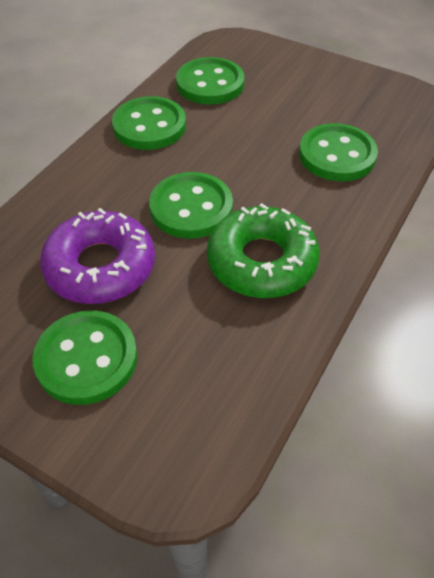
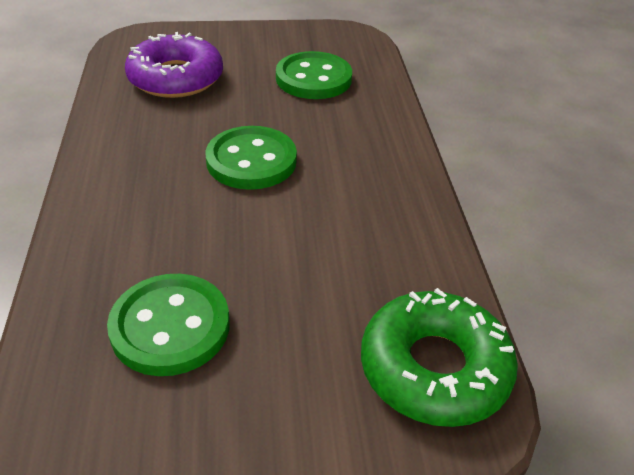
green button: [32,311,137,405] [112,96,186,150] [149,172,233,239] [176,57,245,105] [299,123,378,182] = 5 -> [107,274,230,376] [205,126,297,190] [276,51,352,99] = 3

